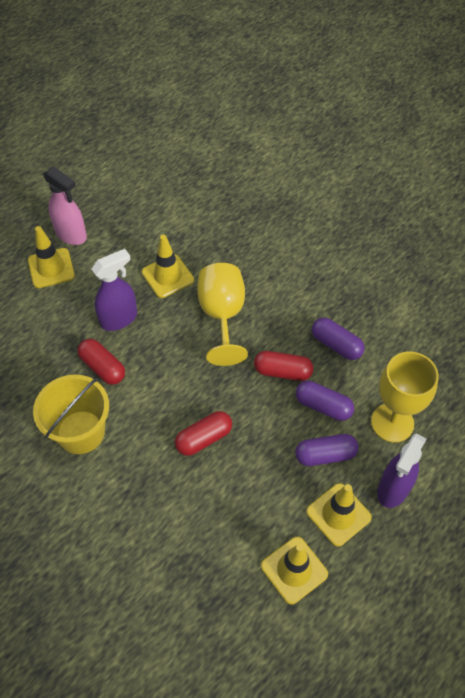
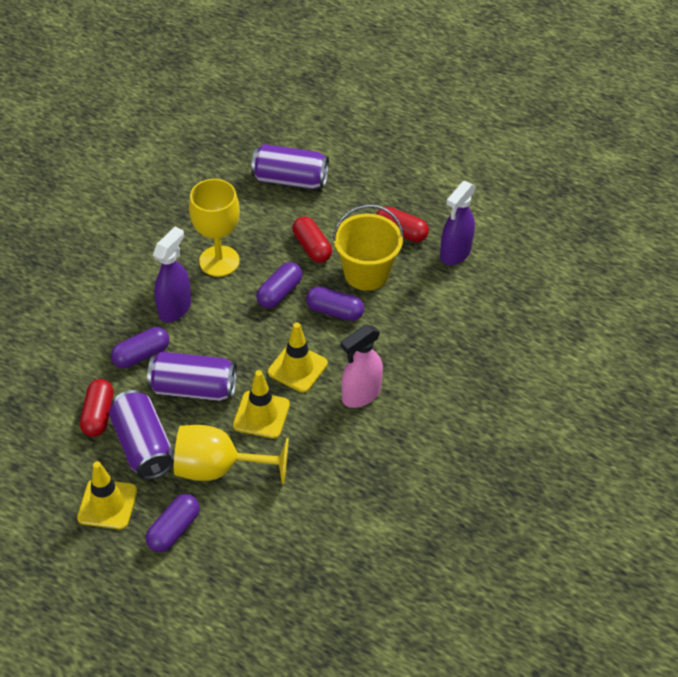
purple can: none = 0 -> [109,390,174,480] [147,352,237,401] [251,144,329,189] = 3
purple capsule: [295,434,359,466] [296,381,354,421] [312,318,365,360] = 3 -> [111,327,169,368] [146,494,200,552] [256,262,302,308] [306,287,364,321] = 4
yellow traffic cone: [28,226,75,288] [142,235,194,298] [261,537,328,605] [306,483,372,547] = 4 -> [77,461,137,529] [233,370,290,439] [268,322,328,393] = 3

